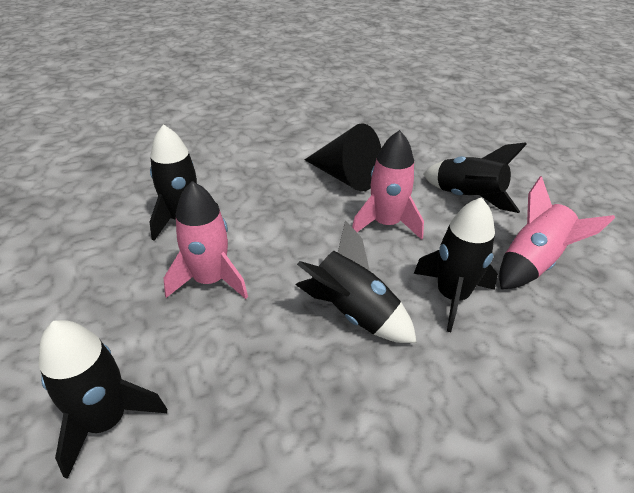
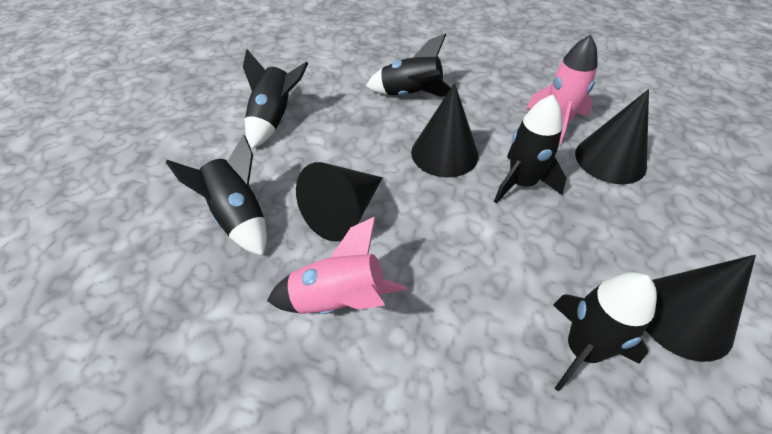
black cone: [304,123,381,191] = 1 -> [296,162,383,242] [411,83,479,177] [575,89,649,184] [646,255,756,362] = 4
pink rocket: [164,181,248,299] [352,130,424,240] [499,176,615,289] = 3 -> [267,217,407,314] [526,35,597,145] = 2

